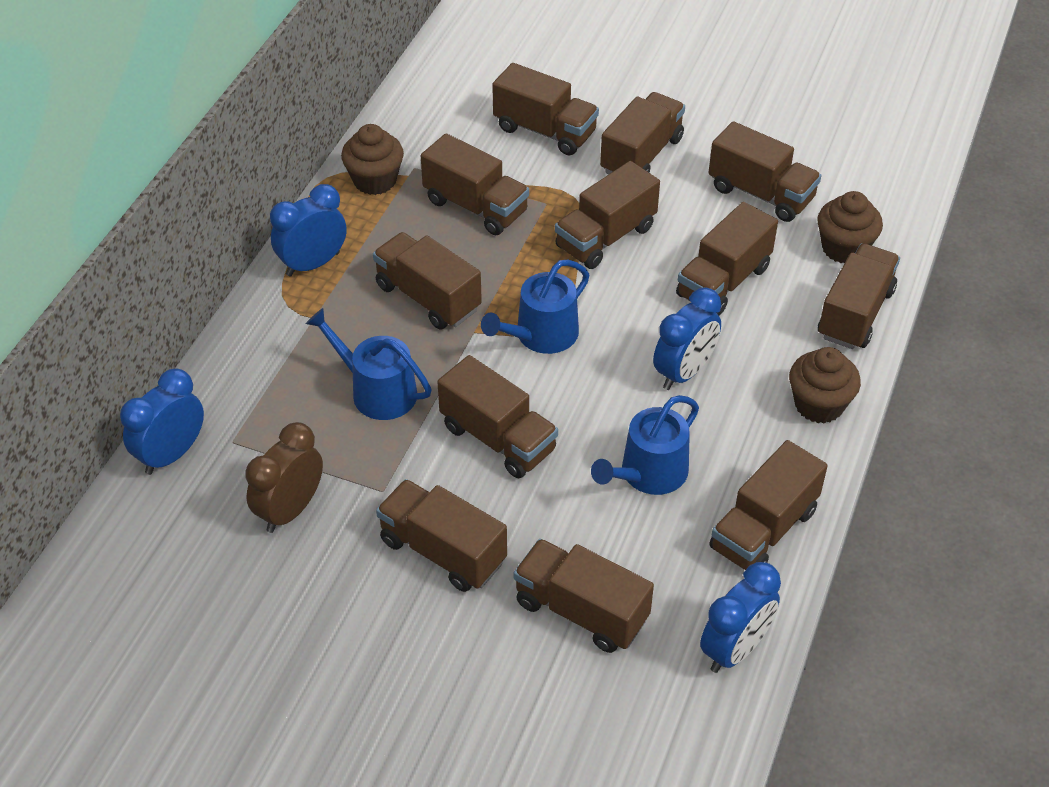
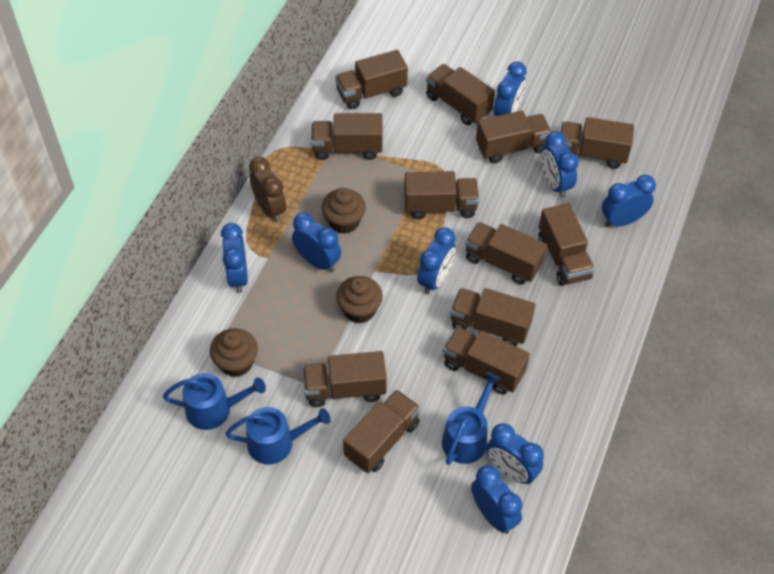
blue clock: [120,369,204,475] [270,184,347,277] [653,288,721,390] [700,562,781,673] = 4 -> [221,223,248,293] [292,213,341,272] [417,227,456,294] [471,465,522,534] [486,423,544,484] [494,61,527,116] [541,131,579,198] [602,175,656,227] = 8

